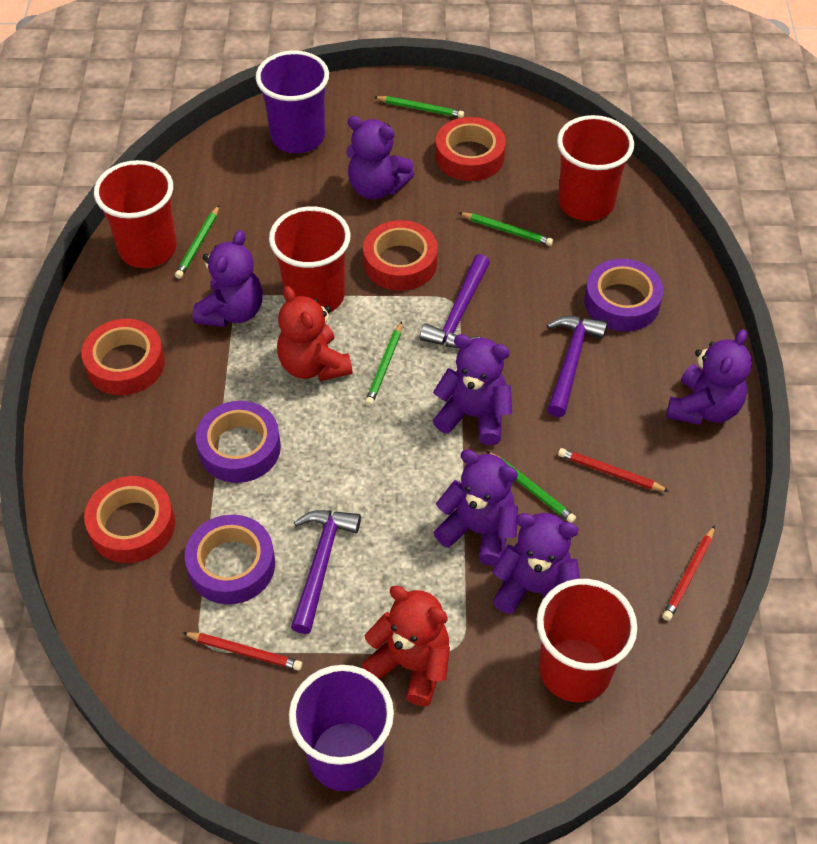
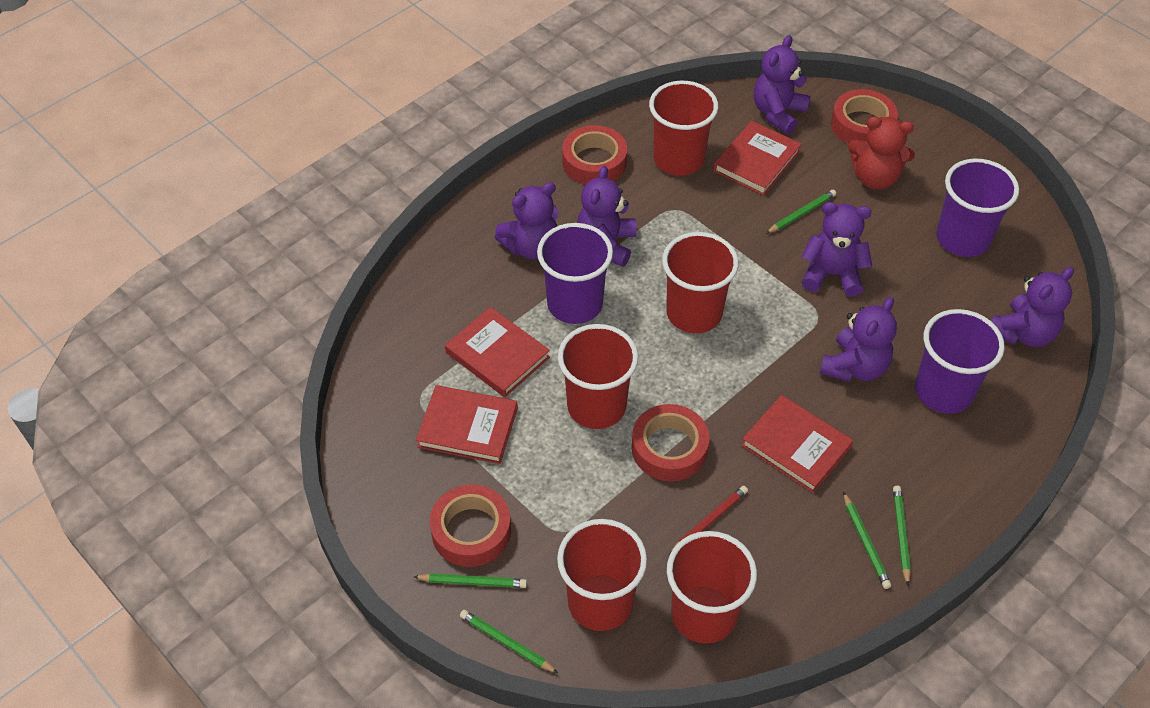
purple cup: [256,51,329,153] [289,665,394,791] = 2 -> [537,223,613,324] [915,309,1005,414] [936,159,1019,257] = 3
purple hammer: [291,510,361,634] [420,254,490,348] [547,316,607,417] = 3 -> none = 0
purple tape: [185,514,275,604] [196,401,281,483] [584,259,664,332] = 3 -> none = 0
red book: none = 0 -> [416,385,518,464] [445,307,550,397] [713,121,802,196] [741,395,853,493] = 4
red cup: [94,160,177,268] [269,206,351,313] [537,579,637,702] [557,115,634,221] = 4 -> [557,519,647,631] [558,324,638,429] [649,81,718,176] [662,232,739,333] [667,531,757,644] = 5
red pencil: [183,632,302,671] [558,448,670,492] [663,525,715,621] = 3 -> [669,486,748,555] = 1
red teddy bear: [277,286,353,381] [361,586,450,706] = 2 -> [848,116,915,190] = 1

